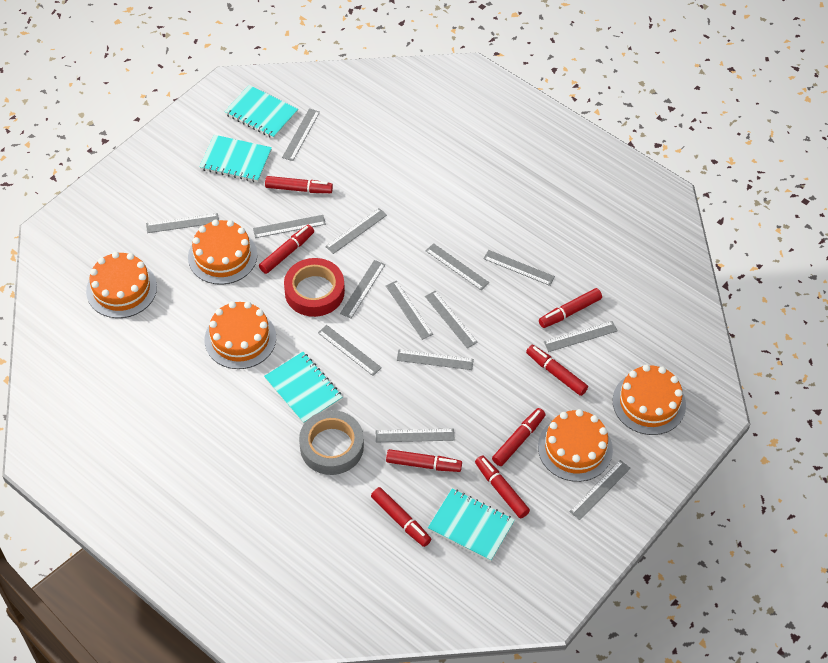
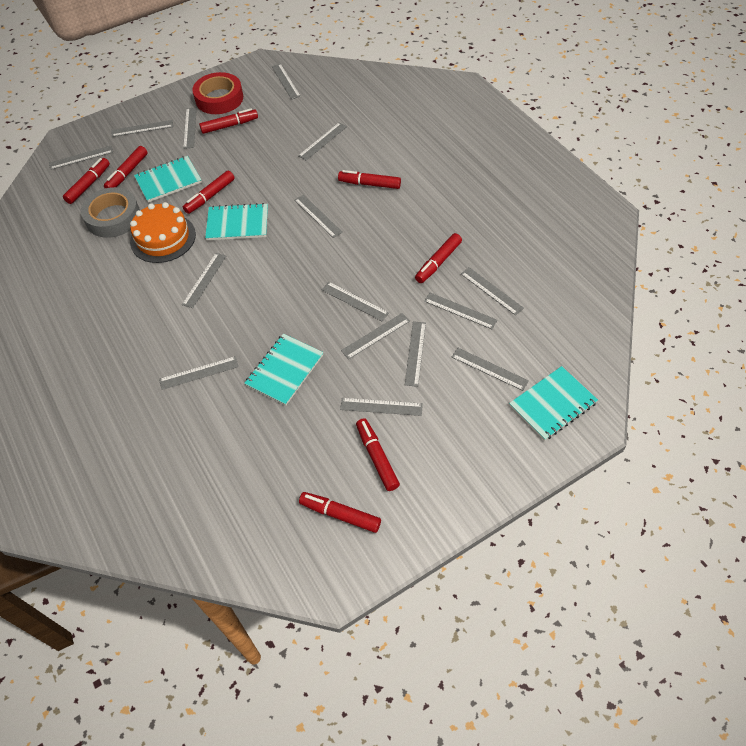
grey ruler: [146,213,219,233] [253,215,326,238] [282,109,320,161] [318,325,382,376] [325,208,387,254] [340,260,385,318] [376,429,455,442] [386,281,433,340] [397,350,474,370] [425,291,478,348] [426,243,489,290] [483,250,555,286] [544,321,617,352] [569,460,631,520] = 14 -> [49,146,113,170] [112,120,173,137] [159,356,239,390] [182,253,226,308] [183,108,197,149] [272,64,301,99] [294,195,343,238] [298,122,347,160] [322,282,389,321] [340,398,423,416] [341,313,410,359] [405,321,426,387] [424,293,497,329] [452,348,529,391] [461,267,524,315] = 15
orange cake: [86,252,157,318] [188,220,257,285] [205,301,276,369] [538,409,613,482] [613,364,686,435] = 5 -> [130,202,196,263] = 1

